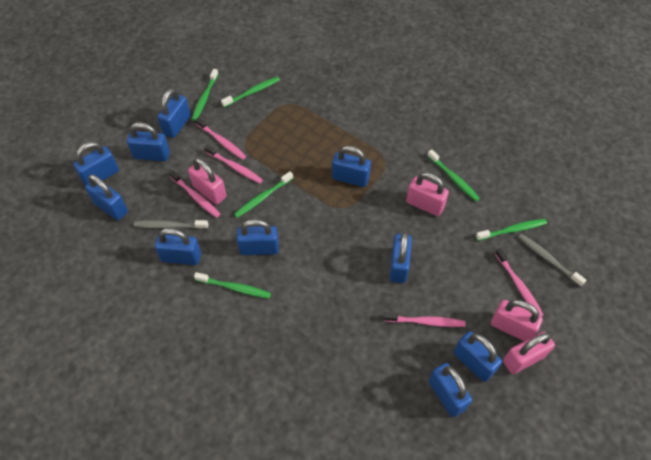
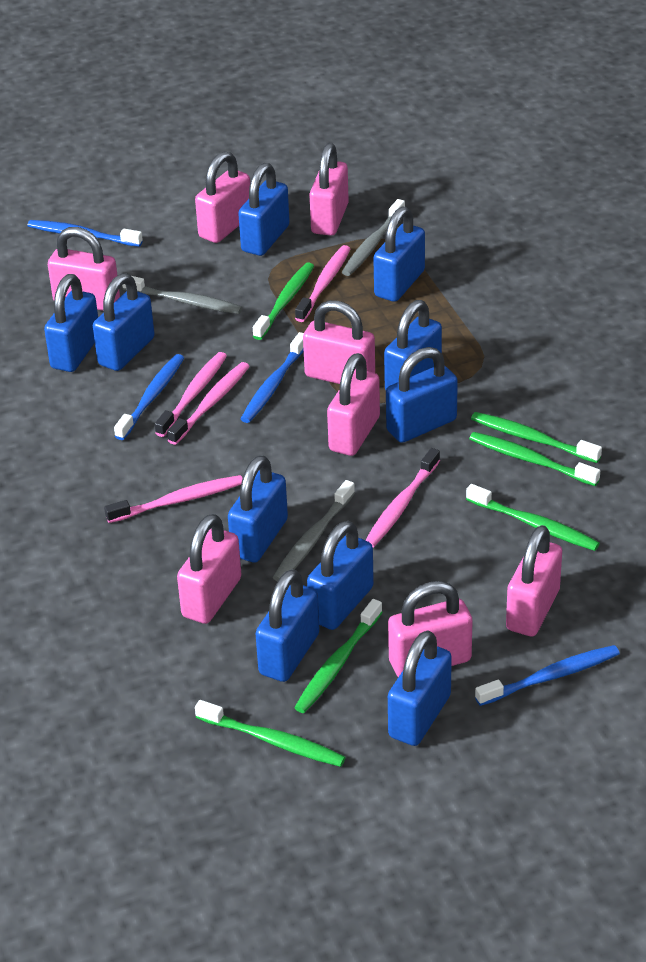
blue toothbrush: none = 0 -> [27,220,143,247] [114,354,184,440] [241,332,304,423] [475,645,620,706] = 4
grey toothbrush: [134,220,208,229] [518,234,586,287] = 2 -> [122,276,242,314] [273,480,355,582] [342,199,405,276] = 3
pink padlock: [188,158,227,205] [406,172,449,216] [491,300,543,341] [503,332,555,374] = 4 -> [48,227,120,311] [177,514,242,624] [195,151,250,243] [303,300,375,384] [309,143,349,235] [327,353,380,456] [388,581,473,677] [506,525,562,637] = 8

